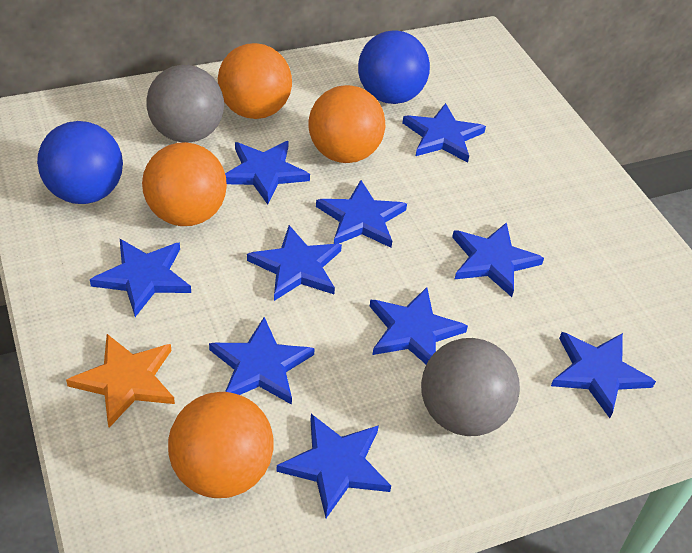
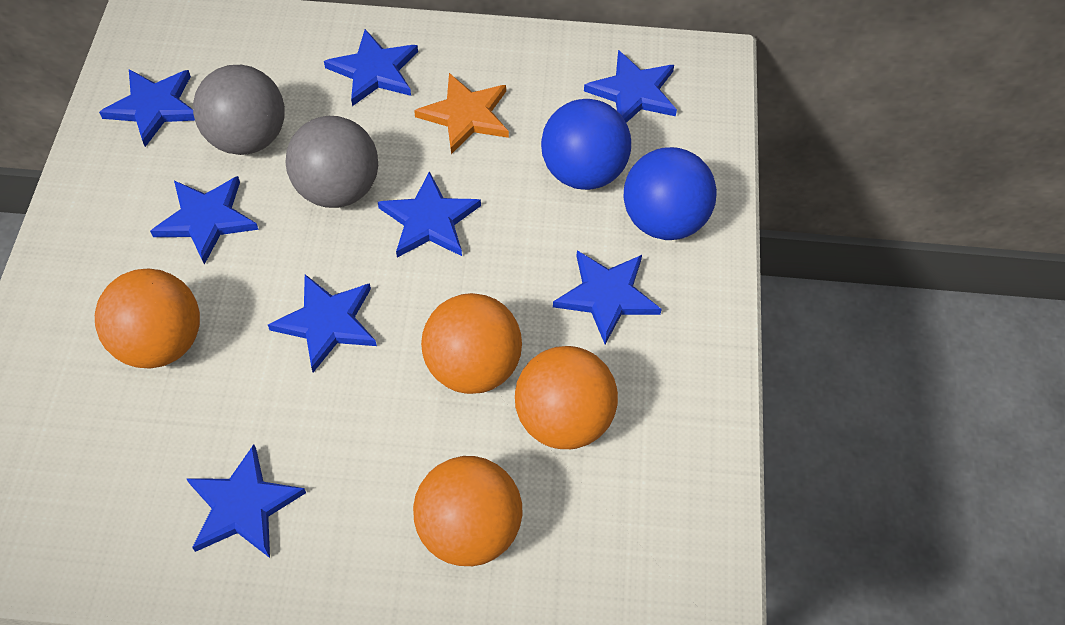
blue star: [90,239,191,317] [209,317,315,405] [225,141,310,205] [247,225,342,301] [276,414,391,518] [316,180,407,248] [370,287,468,364] [402,103,486,163] [452,222,544,297] [551,332,656,418] = 10 -> [99,69,195,147] [150,176,259,265] [186,444,306,558] [268,274,377,372] [324,29,418,106] [378,171,481,258] [553,250,662,344] [584,50,677,123] = 8

